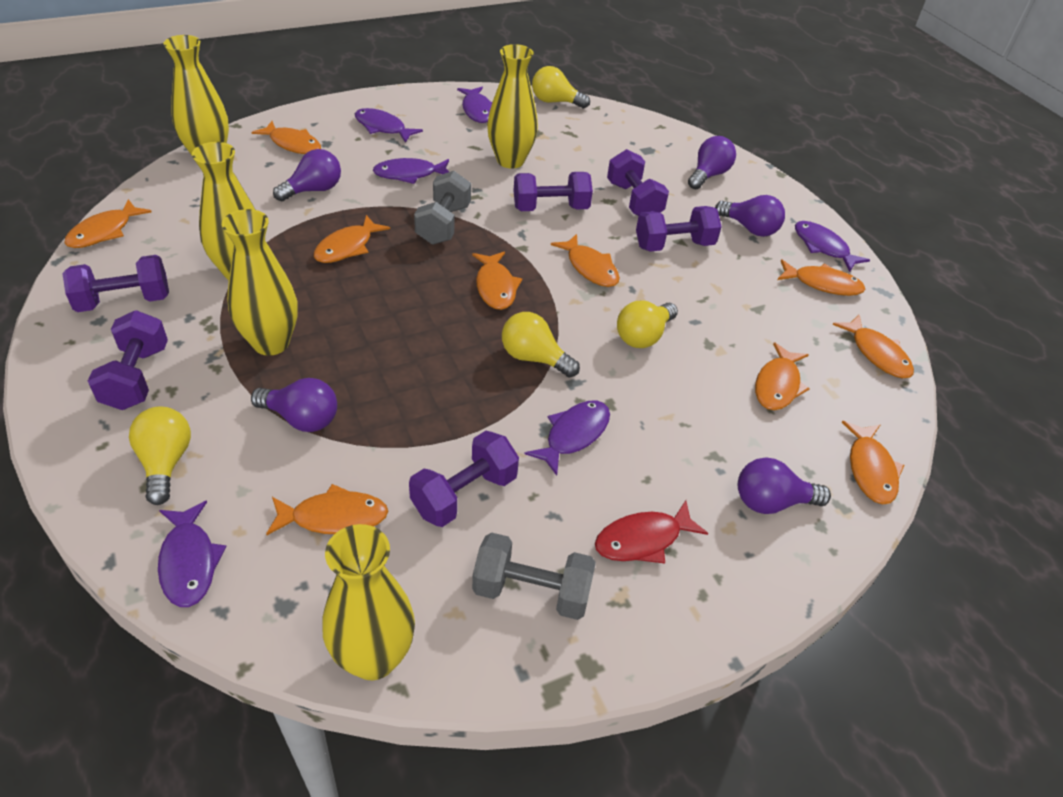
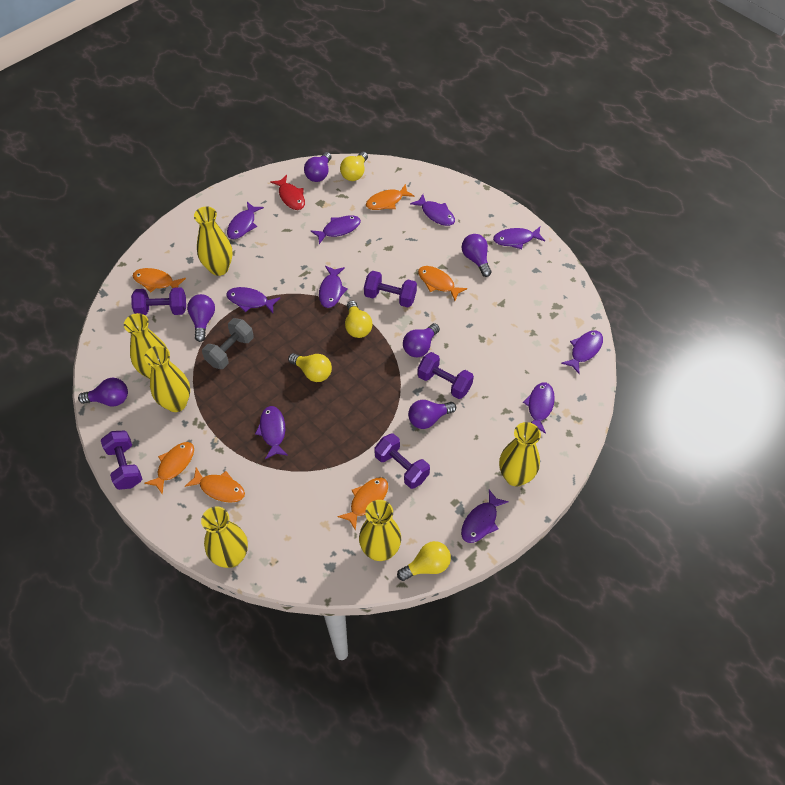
grey dumbbell: [414,171,471,245] [472,533,596,620] = 2 -> [202,318,254,369] = 1
orange fish: [64,199,151,248] [251,121,321,154] [266,484,388,536] [314,215,390,263] [472,252,522,310] [551,234,620,287] [755,342,810,410] [777,259,865,296] [832,314,914,378] [842,421,905,504] = 10 -> [133,268,186,293] [144,442,194,495] [185,468,245,503] [337,478,388,531] [366,184,415,210] [418,266,467,301] = 6
purple dumbbell: [62,255,169,312] [88,310,168,410] [409,431,519,527] [513,172,593,211] [607,149,669,216] [636,206,722,252] = 6 -> [101,431,142,490] [131,287,186,315] [364,271,417,307] [374,433,430,489] [417,352,474,399] = 5
purple fish: [158,500,227,607] [355,108,423,143] [373,158,449,184] [457,87,492,123] [525,401,610,476] [795,221,870,272] = 6 -> [226,287,280,313] [227,202,264,239] [255,406,287,459] [311,215,361,244] [319,266,348,308] [410,194,455,226] [461,490,509,543] [493,227,545,249] [523,382,555,434] [561,330,603,374] = 10
purple light bulb: [251,378,337,432] [273,149,341,201] [688,136,736,189] [715,195,785,237] [738,457,831,514] = 5 -> [78,378,128,407] [187,294,215,342] [304,152,331,182] [403,323,440,357] [408,400,456,429] [462,234,492,277] = 6
yellow vase: [164,35,229,155] [192,142,255,280] [222,209,298,356] [322,524,415,680] [487,44,538,169] = 5 -> [124,313,170,379] [144,346,190,412] [194,207,233,276] [201,507,248,568] [359,500,401,561] [499,422,541,486] = 6

